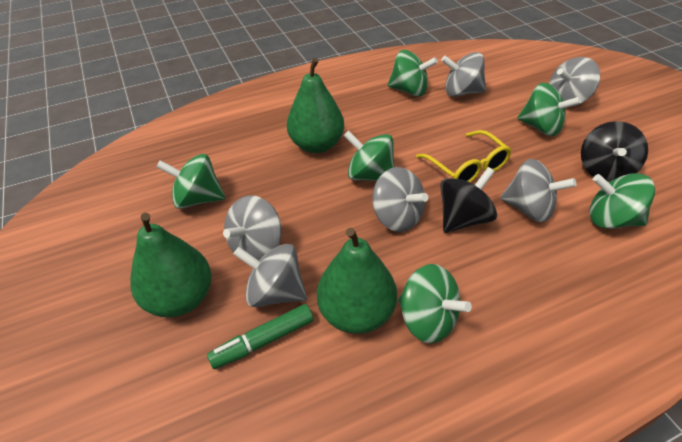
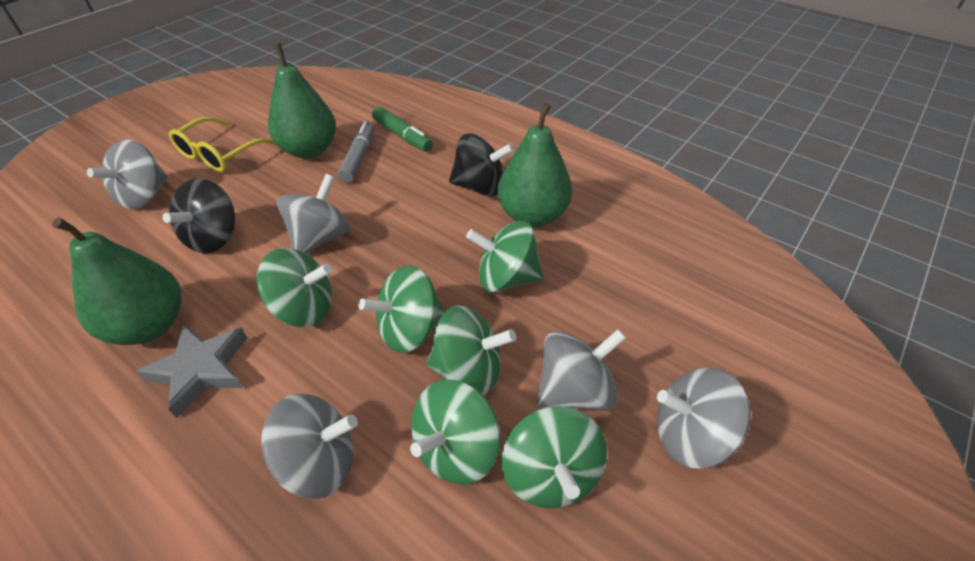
grey marker: none = 0 -> [337,121,375,183] = 1
grey spinning top: [223,195,282,260] [233,244,307,307] [372,167,428,232] [441,52,486,97] [500,159,577,222] [549,57,600,107] = 6 -> [87,139,168,209] [261,394,358,499] [277,174,350,253] [537,329,626,411] [657,368,751,469] = 5
grey star: none = 0 -> [136,324,247,418] = 1

